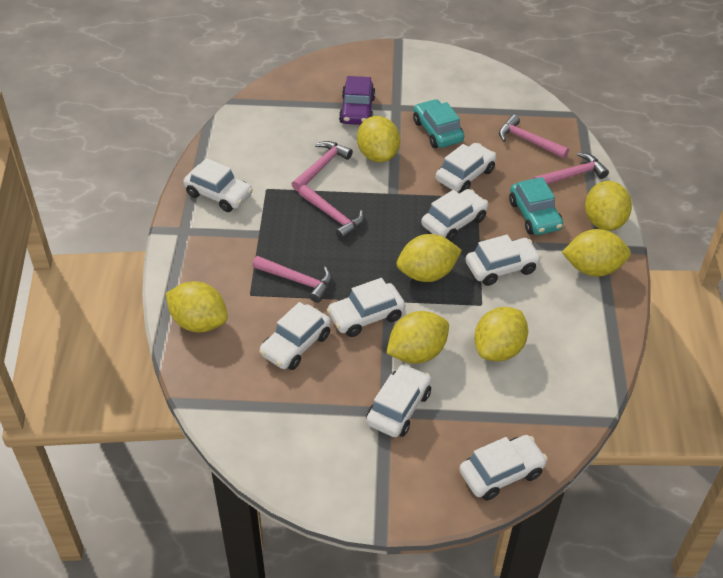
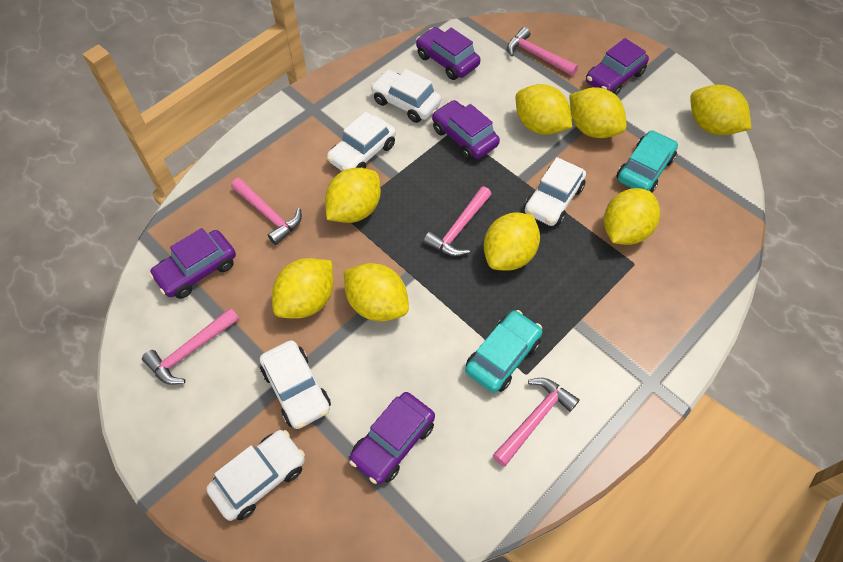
purple car: [339,76,376,125] = 1 -> [149,228,236,299] [349,392,435,484] [416,27,480,80] [432,100,500,160] [586,38,649,95] = 5
white car: [183,158,253,212] [259,302,331,370] [327,278,405,337] [366,364,431,437] [421,189,488,241] [436,143,496,193] [459,435,548,501] [466,235,541,286] = 8 -> [206,430,305,521] [260,340,331,429] [327,112,396,171] [370,69,441,123] [524,157,586,226] = 5
yellow lemon: [166,281,228,332] [357,116,400,162] [387,311,449,364] [397,234,462,282] [474,307,528,361] [562,229,631,277] [585,181,632,231] = 7 -> [272,258,334,319] [325,168,381,223] [344,263,409,321] [484,213,540,271] [515,84,572,135] [569,87,626,138] [604,188,660,245] [690,85,751,135] = 8

